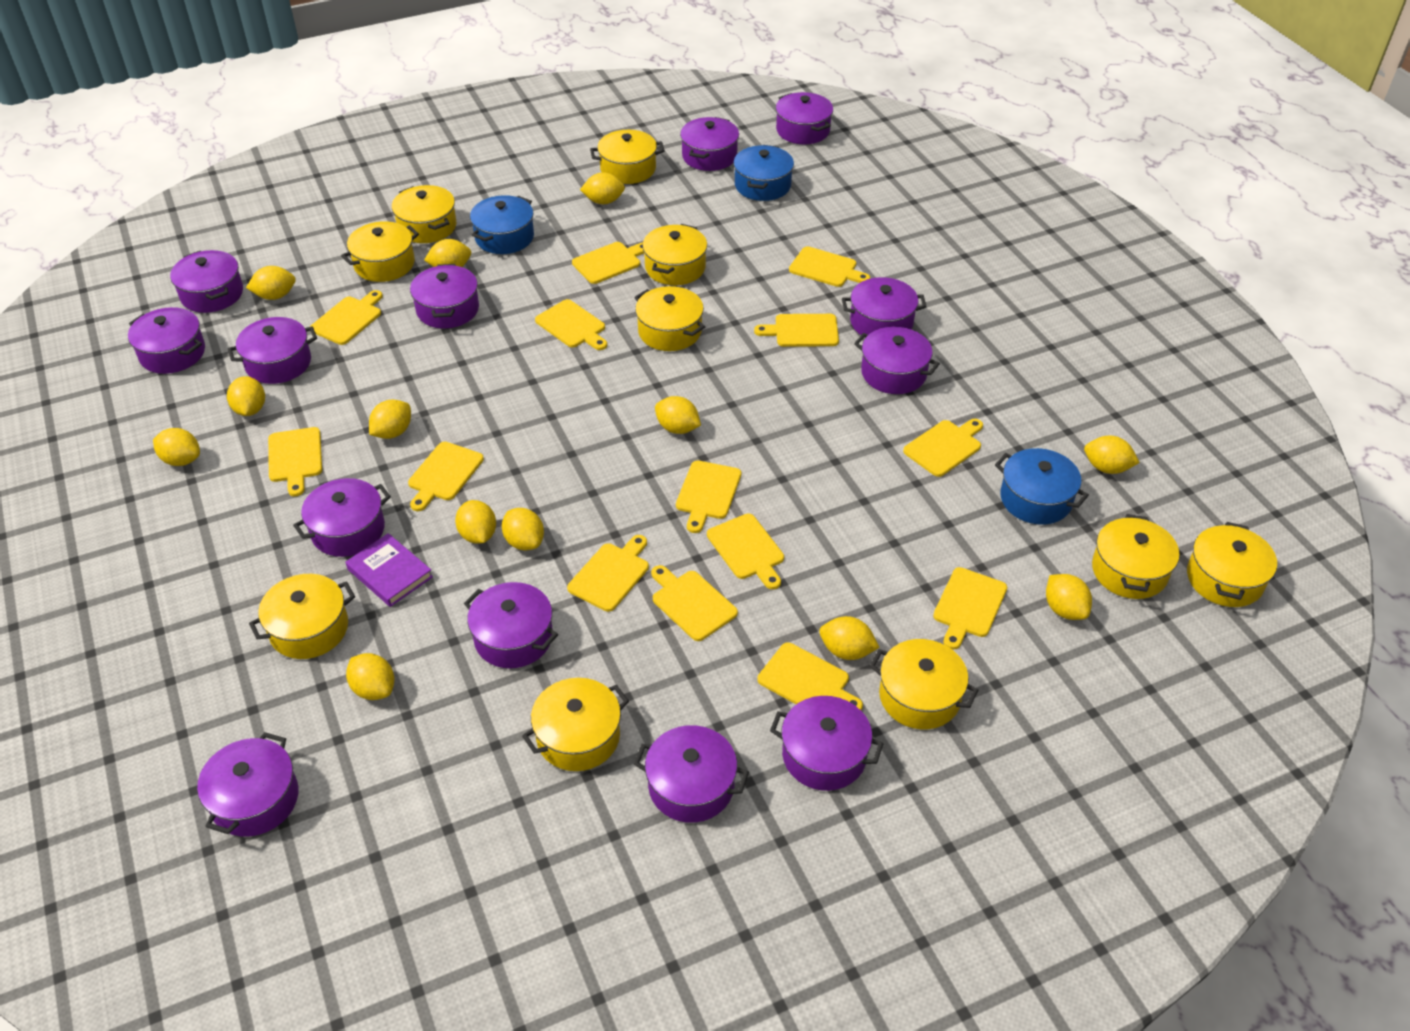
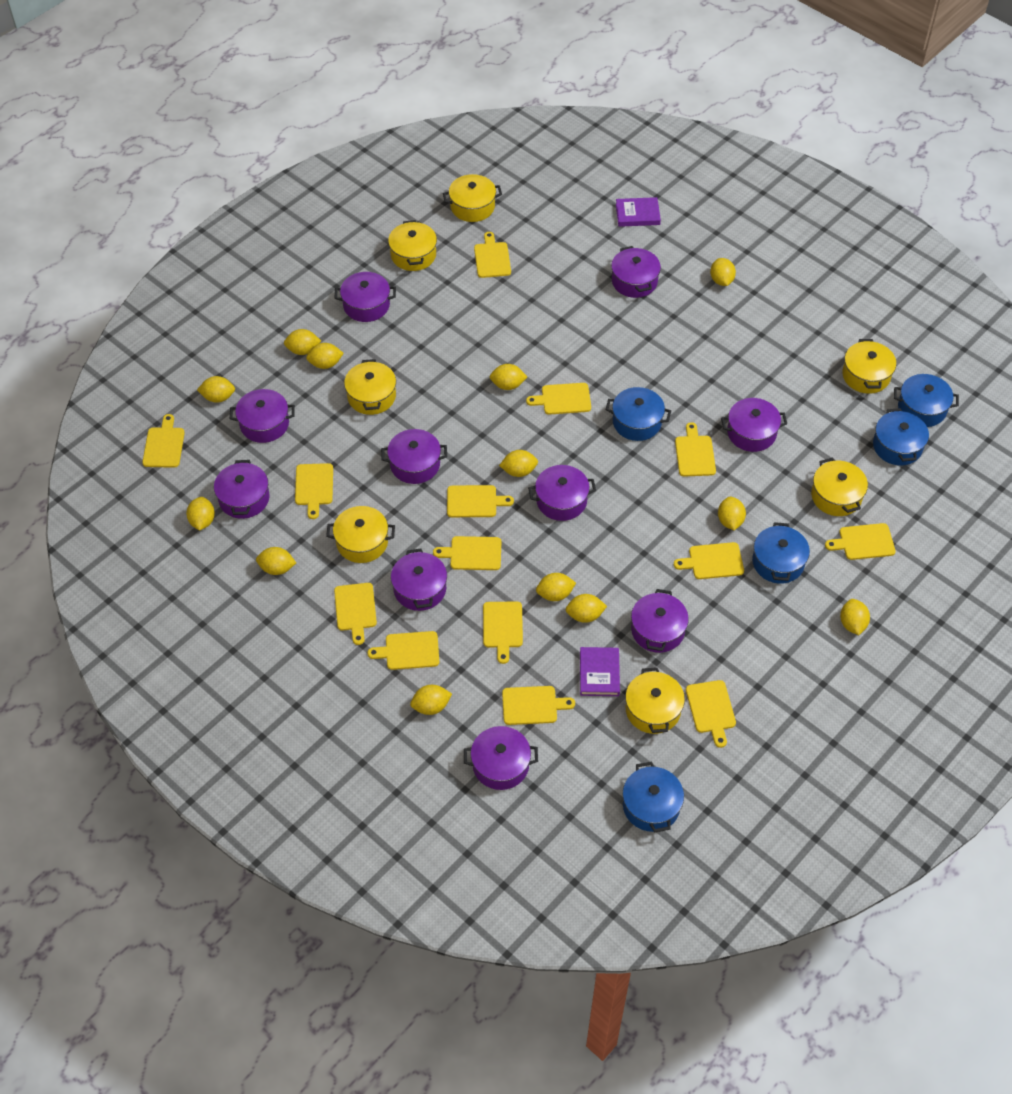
blue pot: [470,195,534,254] [733,145,794,201] [995,448,1089,525] = 3 -> [605,387,671,441] [623,762,684,833] [752,522,810,584] [873,408,929,465] [894,374,959,427] = 5
purple book: [346,533,433,607] = 1 -> [580,647,620,696] [616,197,661,227] = 2
purple pot: [128,307,205,374] [170,250,243,313] [197,732,299,837] [228,317,317,384] [293,478,391,557] [410,264,479,328] [464,582,558,668] [634,725,749,823] [680,117,739,171] [770,696,883,791] [776,92,833,144] [842,277,927,338] [854,327,940,394] = 13 -> [214,460,270,519] [230,389,295,443] [335,272,396,322] [381,429,447,484] [391,549,447,611] [464,726,538,790] [528,465,596,521] [611,246,661,298] [631,589,689,653] [721,398,787,452] = 10
yellow pot: [249,574,355,659] [341,221,419,282] [392,185,456,243] [522,678,629,771] [590,130,664,184] [634,286,705,351] [642,224,707,285] [870,639,978,729] [1092,514,1179,599] [1187,522,1277,607] = 10 -> [326,506,395,563] [344,359,396,415] [388,220,437,271] [443,174,502,222] [625,667,685,734] [811,457,868,516] [842,339,896,394] = 7

